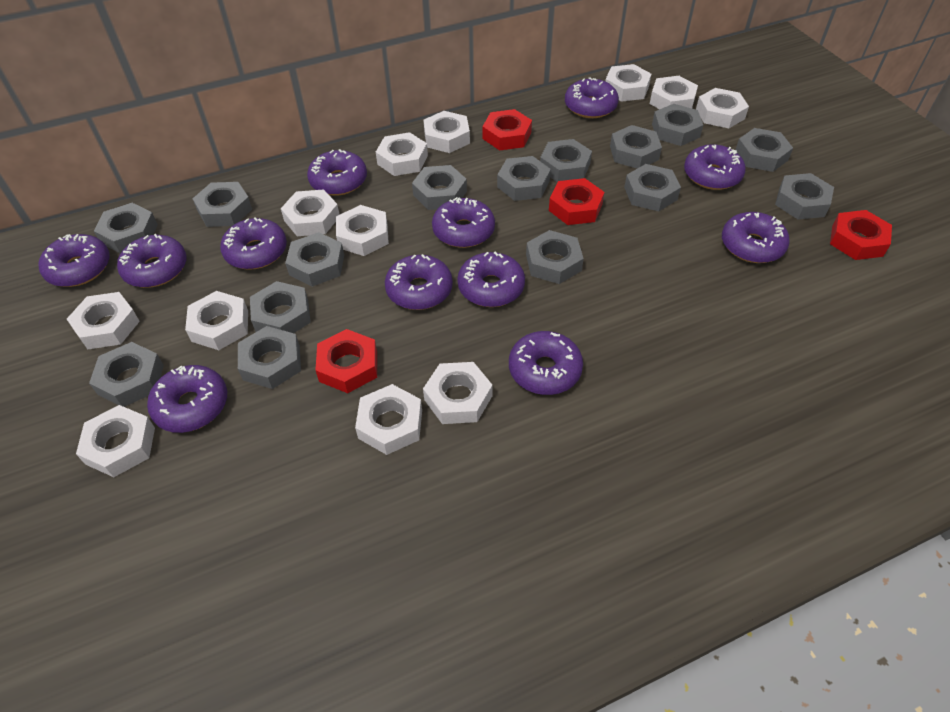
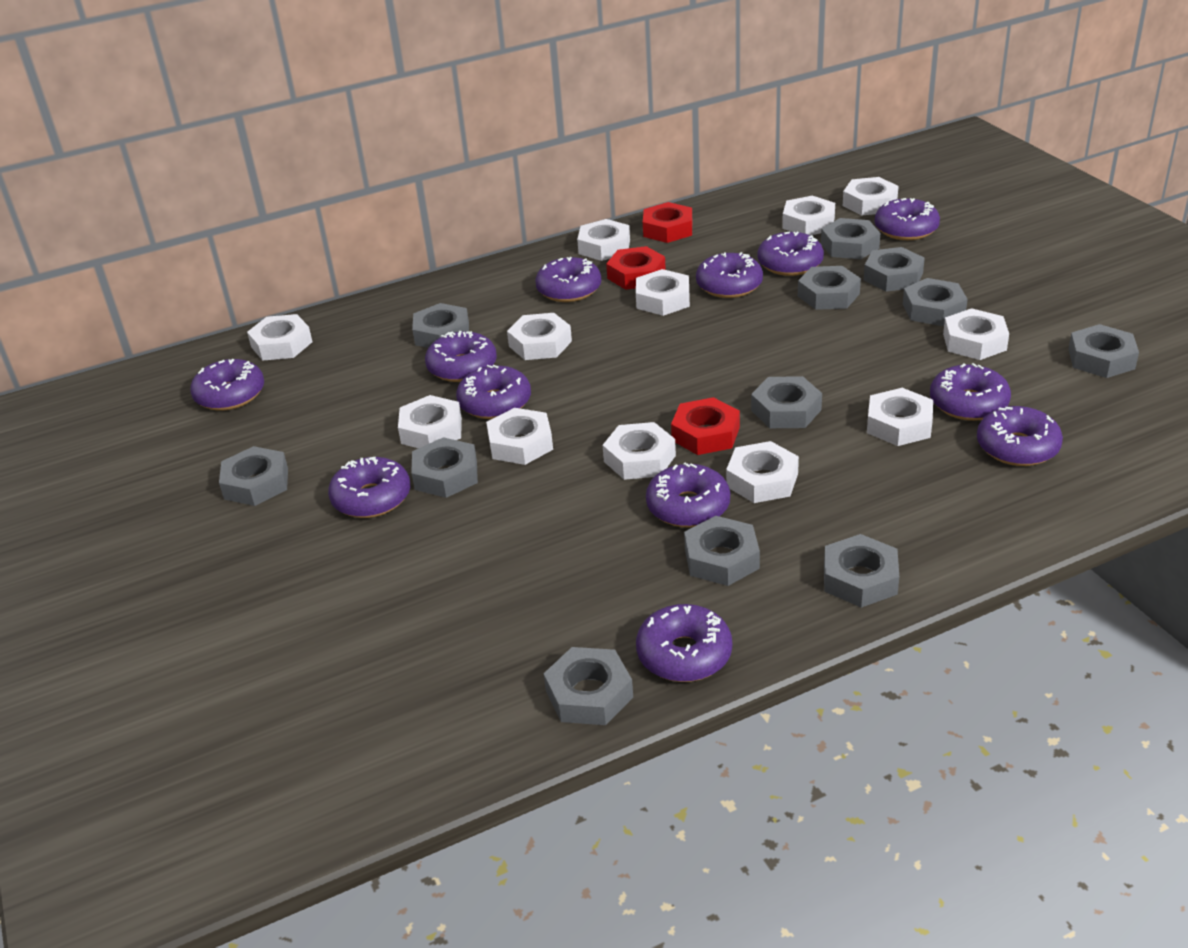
grey nut: [89,342,164,407] [94,203,158,254] [192,182,252,227] [238,326,301,389] [250,281,311,333] [285,232,344,287] [412,165,467,210] [497,156,551,201] [526,230,584,284] [540,139,592,182] [610,125,662,169] [624,164,681,211] [652,104,703,146] [736,128,793,172] [775,173,834,220] = 15 -> [219,446,288,506] [411,437,478,498] [412,303,469,348] [544,647,633,725] [684,516,760,586] [751,376,822,428] [798,266,861,310] [821,218,880,259] [824,534,899,608] [864,247,925,292] [903,278,968,326] [1068,324,1139,378] = 12
red nut: [316,329,377,393] [483,109,532,151] [549,178,604,225] [830,210,892,260] = 4 -> [606,246,666,290] [643,202,692,243] [671,397,740,455] = 3

